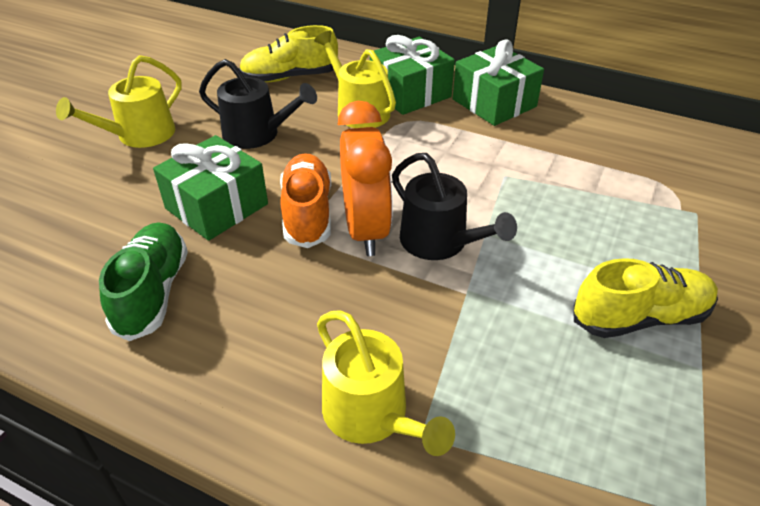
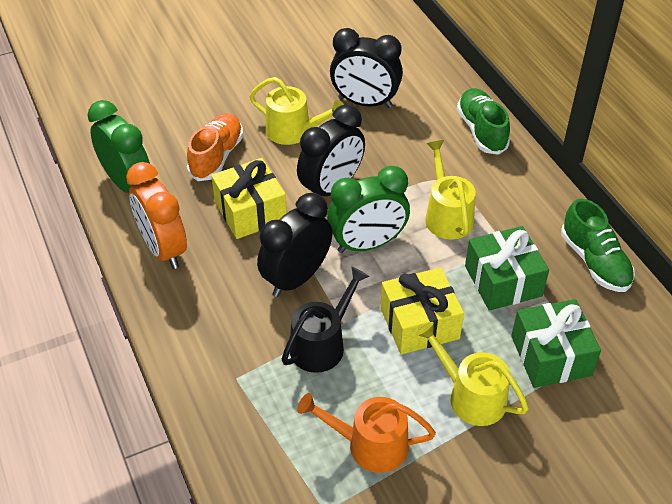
black clock: none = 0 -> [257,193,332,297] [297,104,365,196] [330,28,403,108] = 3
black watering can: [199,59,317,149] [392,153,517,260] = 2 -> [282,267,369,373] = 1
green clock: none = 0 -> [87,100,150,193] [327,166,410,253] = 2
green gift: [153,135,268,241] [370,35,455,115] [453,39,544,126] = 3 -> [465,226,549,311] [511,299,601,388] = 2
green shoe: [99,222,188,341] = 1 -> [457,88,510,155] [561,198,635,292] = 2
orange watering can: none = 0 -> [297,393,436,473] = 1
yellow gift: none = 0 -> [211,158,287,239] [381,267,464,355] = 2
yellow shoe: [239,25,338,82] [574,258,718,338] = 2 -> none = 0

